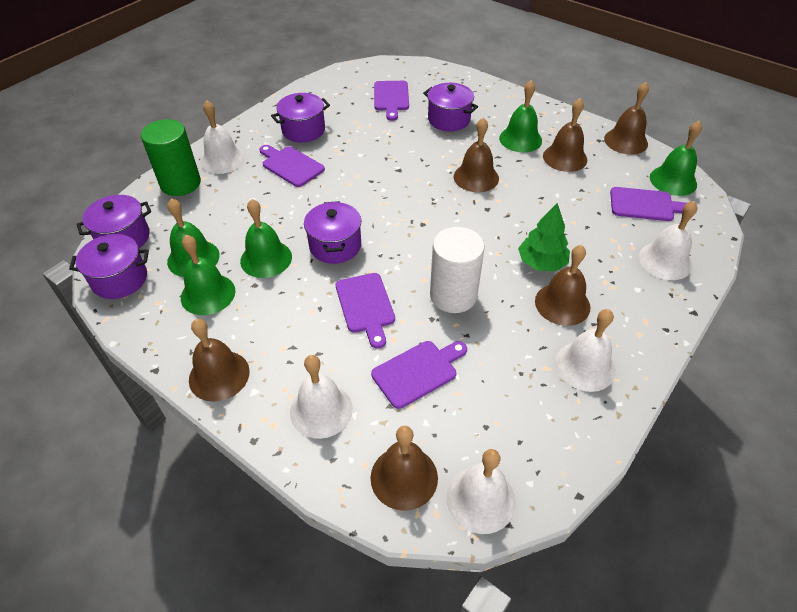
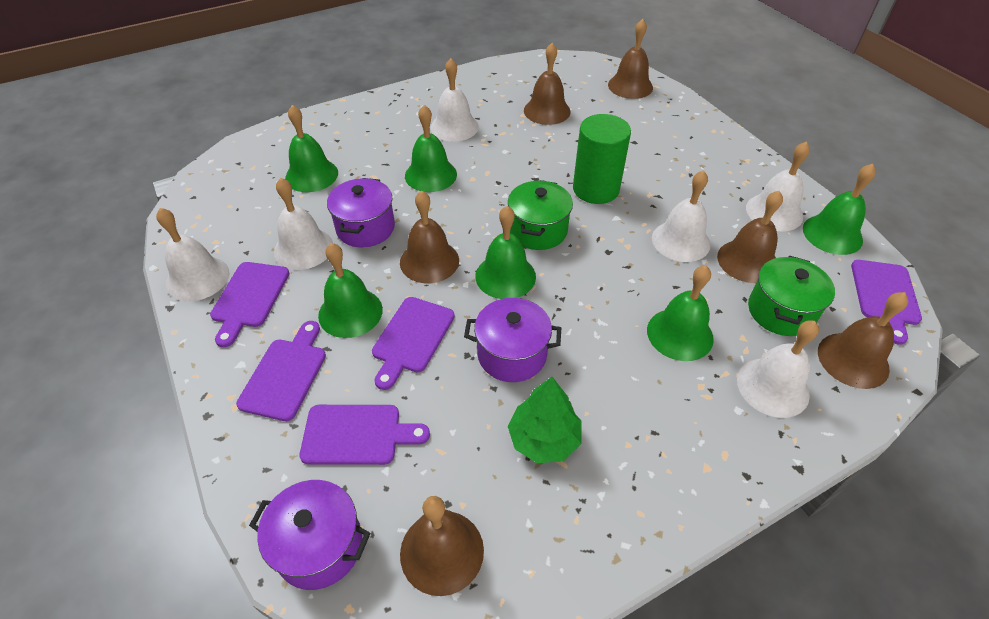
green bell: [167,198,220,277] [181,235,236,315] [240,199,292,278] [499,80,542,153] [650,121,702,196] = 5 -> [285,105,338,192] [318,243,383,338] [405,105,457,192] [475,206,536,299] [647,265,714,361] [803,164,876,255] = 6
green pot: none = 0 -> [508,180,573,250] [748,256,835,336] = 2
purple pot: [69,234,149,299] [76,195,151,248] [271,93,330,143] [304,201,361,264] [423,83,478,131] = 5 -> [249,480,370,590] [327,178,395,248] [464,298,561,382] = 3
white bell: [201,100,245,174] [290,355,353,439] [446,449,516,534] [555,309,616,392] [639,201,697,280] = 5 -> [156,208,229,302] [274,178,333,270] [430,58,479,142] [652,170,711,262] [737,320,819,418] [746,141,810,231] = 6
white cylinder: [430,227,485,313] = 1 -> none = 0

